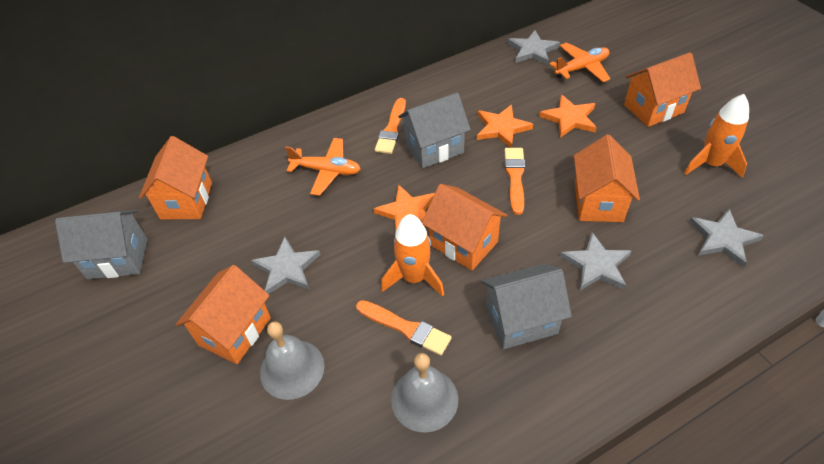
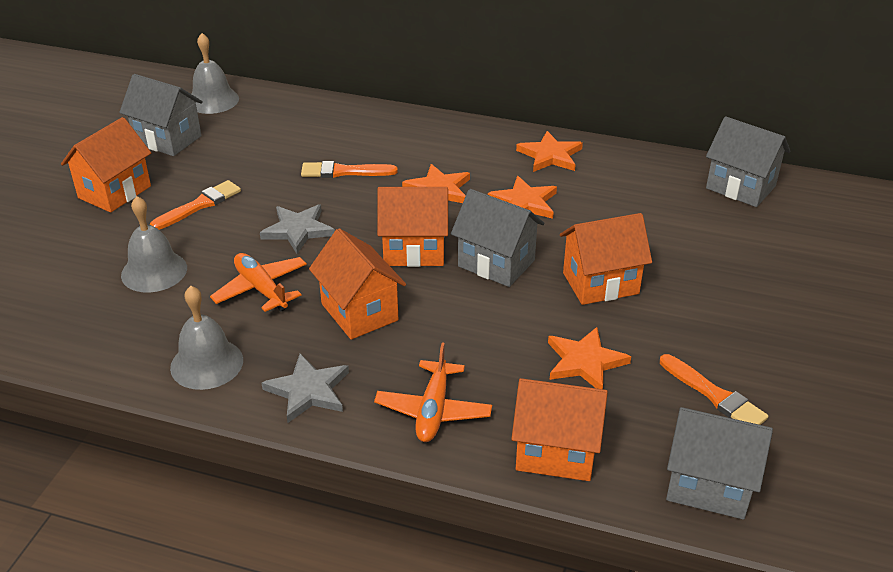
grey bell: [260,321,324,400] [391,353,458,433] = 2 -> [121,196,187,292] [170,286,243,390] [191,33,239,114] = 3
grey house: [55,210,147,279] [398,93,471,168] [481,264,572,349] = 3 -> [119,74,203,156] [451,189,544,287] [666,407,773,520] [706,116,790,207] = 4
grey star: [251,237,320,294] [508,30,560,65] [560,232,631,290] [689,209,764,268] = 4 -> [260,204,335,254] [262,354,349,423] = 2
orange rocket: [381,214,444,297] [684,94,749,178] = 2 -> none = 0
orange star: [374,184,435,233] [477,104,533,148] [539,95,597,138] = 3 -> [402,164,470,203] [488,176,557,219] [516,131,583,172] [548,327,631,389] = 4

